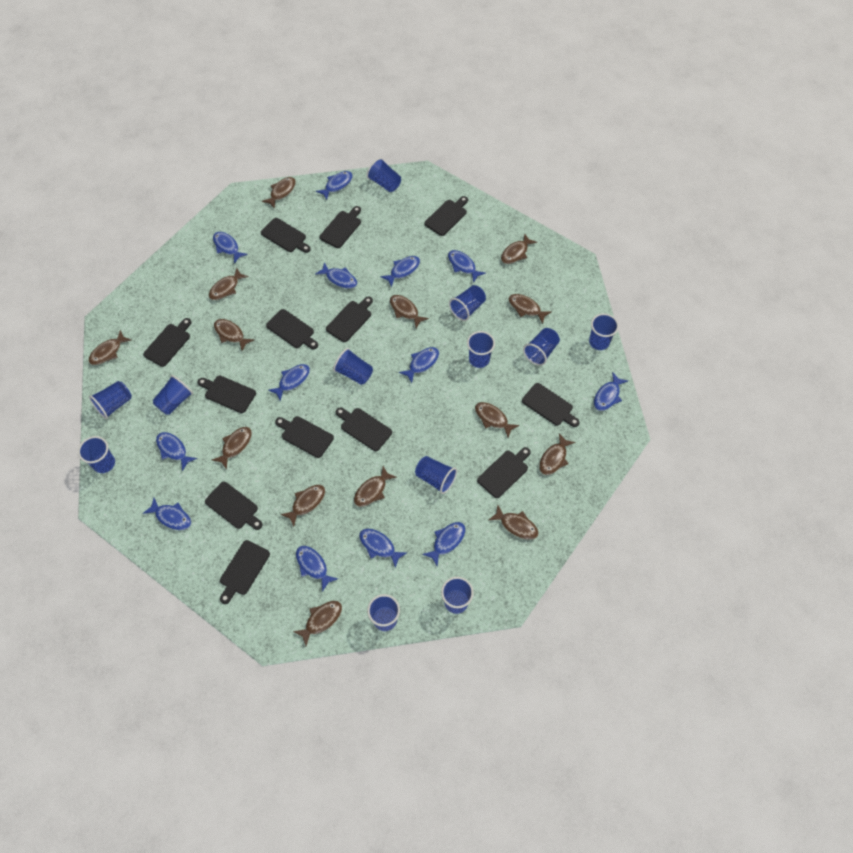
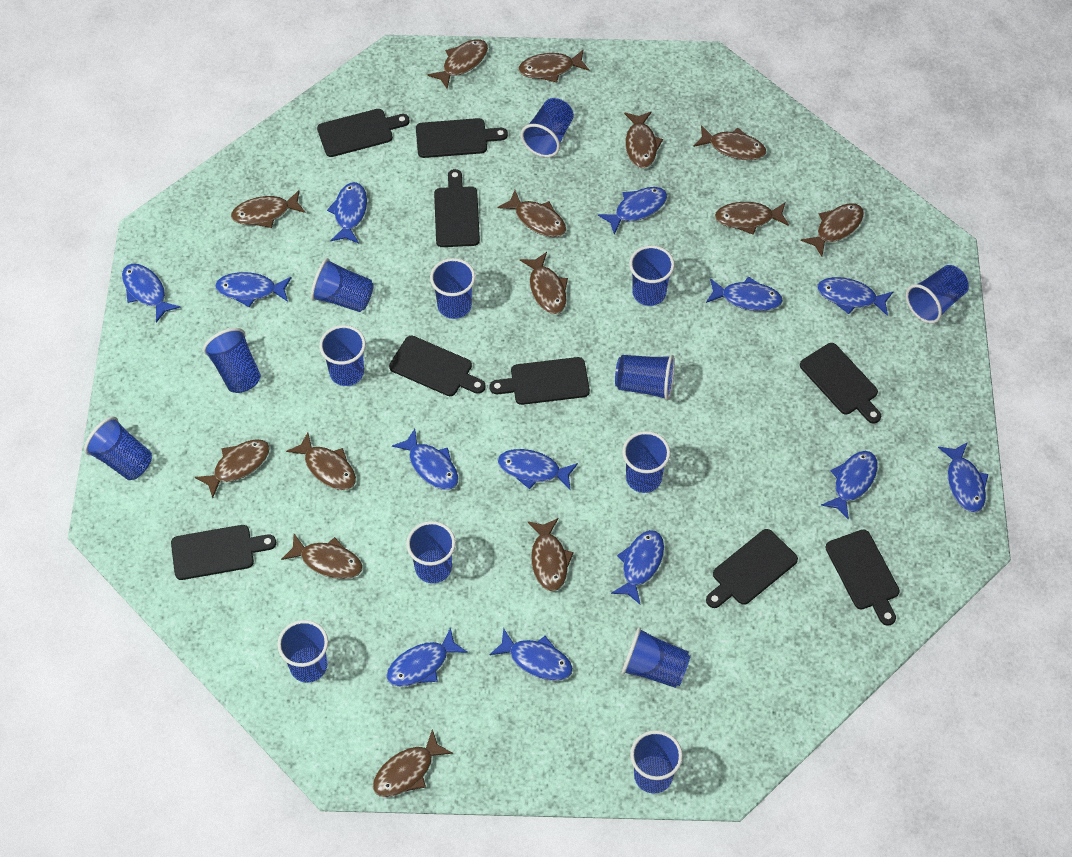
black cutting board: [143,318,191,367] [198,376,256,413] [205,482,263,530] [220,540,270,604] [261,218,311,253] [266,309,318,349] [275,416,334,458] [319,206,361,248] [326,297,373,342] [336,407,392,451] [424,196,468,236] [477,447,531,498] [522,383,579,427] = 13 -> [171,525,276,580] [317,109,410,157] [389,335,486,396] [416,118,508,158] [434,169,480,247] [490,357,590,405] [706,529,798,608] [800,343,881,423] [826,529,900,626] = 9
blue cup: [78,436,115,473] [89,381,132,419] [152,375,193,415] [333,348,373,385] [366,158,401,192] [367,594,400,631] [415,456,457,494] [441,577,474,614] [449,285,486,321] [467,331,495,368] [523,328,560,366] [589,313,619,350] = 12 -> [84,416,152,480] [203,328,261,393] [277,620,328,683] [311,258,374,312] [319,325,366,386] [406,521,456,583] [430,258,476,319] [521,98,574,157] [615,355,675,401] [622,431,671,493] [622,627,691,688] [629,245,675,306] [630,730,683,794] [906,265,969,324] = 14

